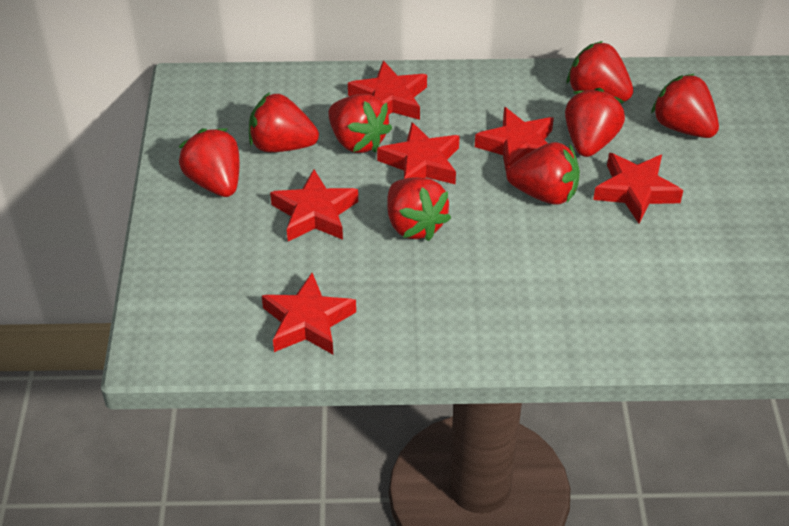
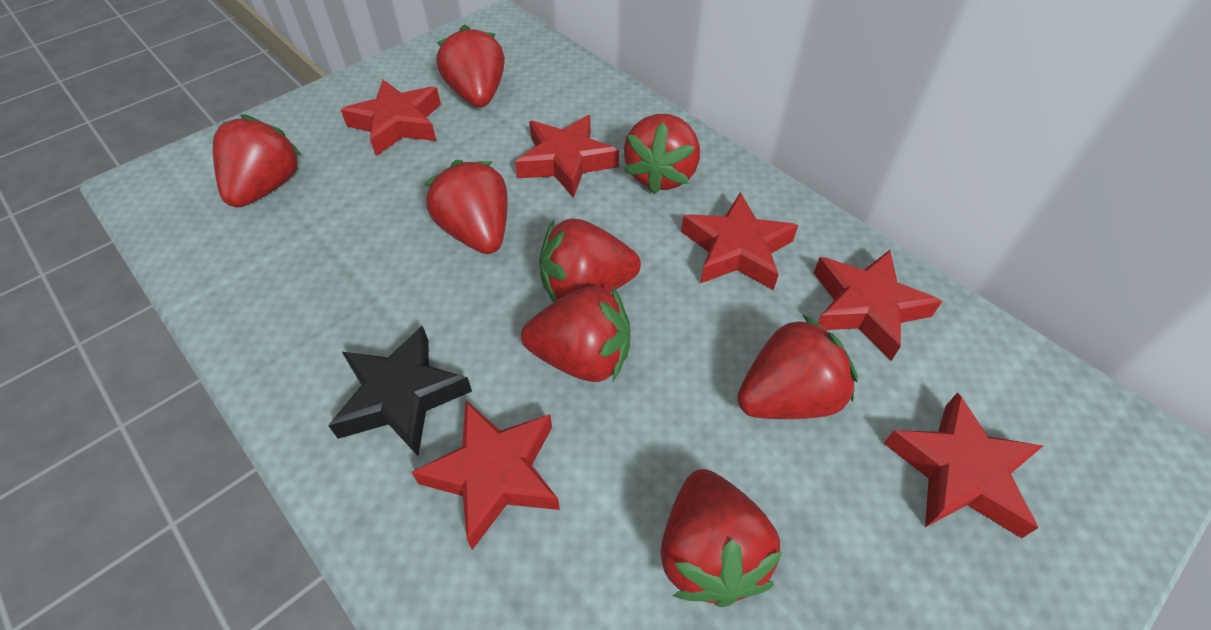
black star: none = 0 -> [328,325,472,456] = 1

